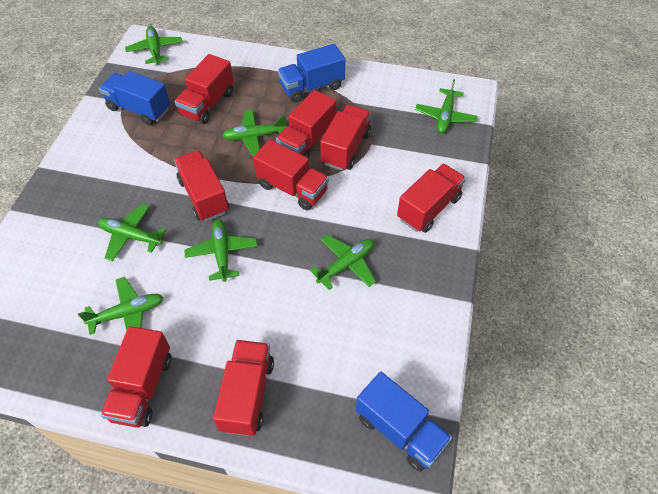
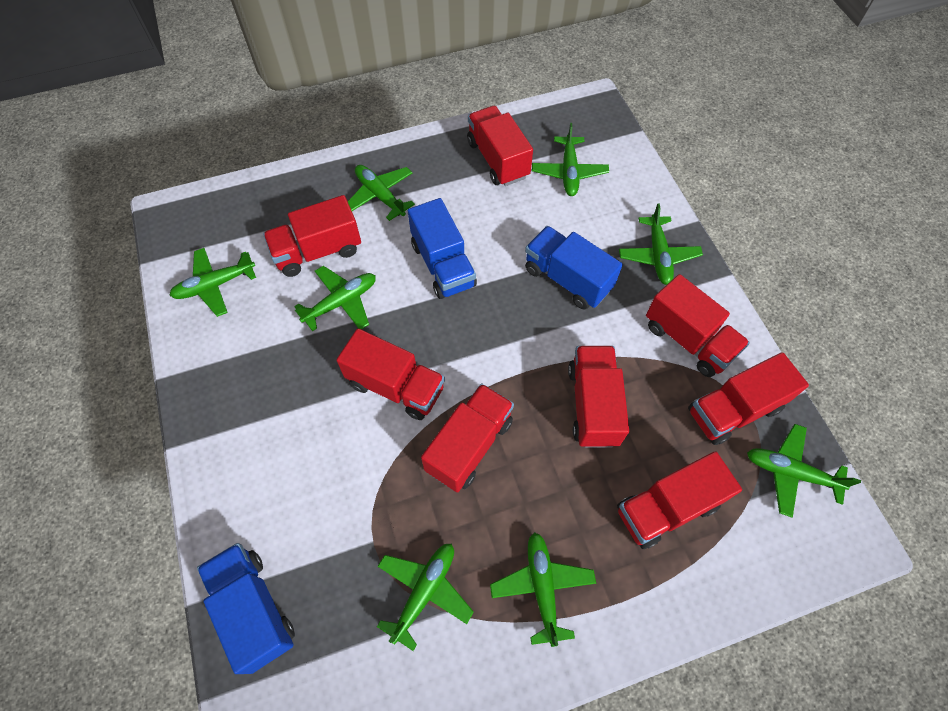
green plane: [78,277,163,335] [98,204,166,261] [125,26,182,65] [184,220,257,282] [222,110,287,156] [310,235,376,290] [415,79,477,133] = 7 -> [169,248,256,317] [294,266,376,331] [348,165,415,221] [377,543,474,651] [490,532,596,647] [532,123,609,196] [619,203,703,285] [747,424,861,518] = 8

